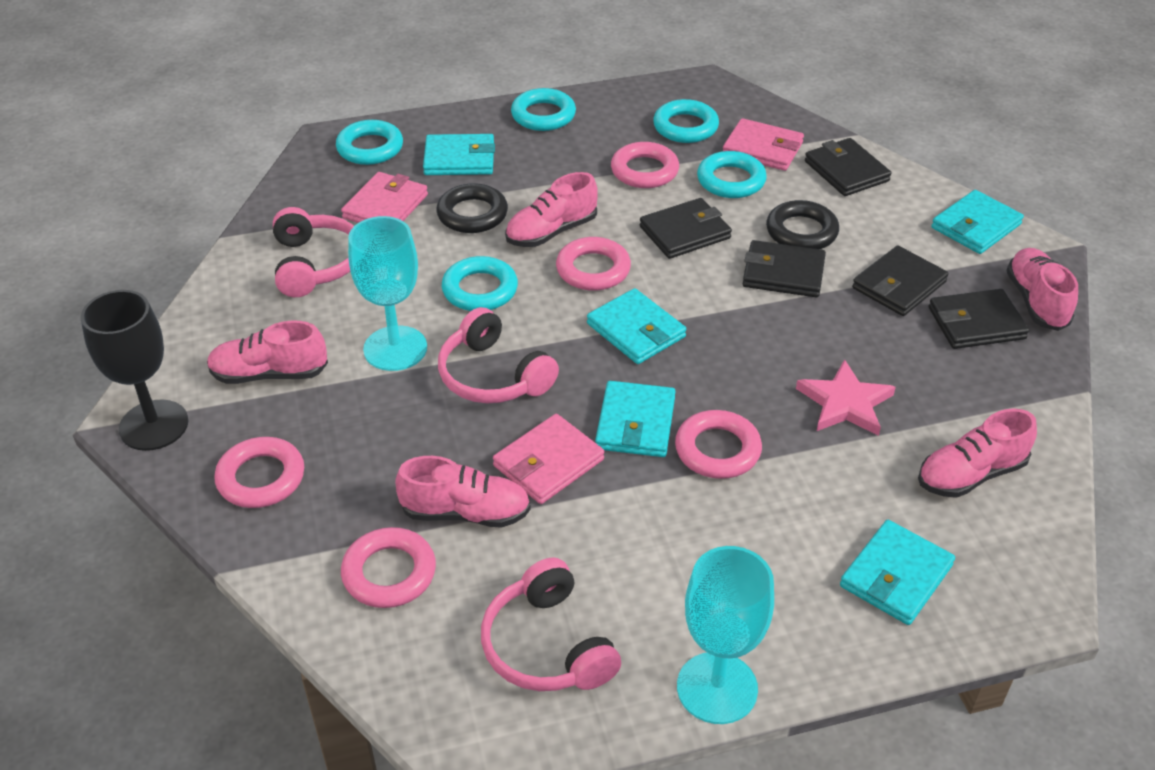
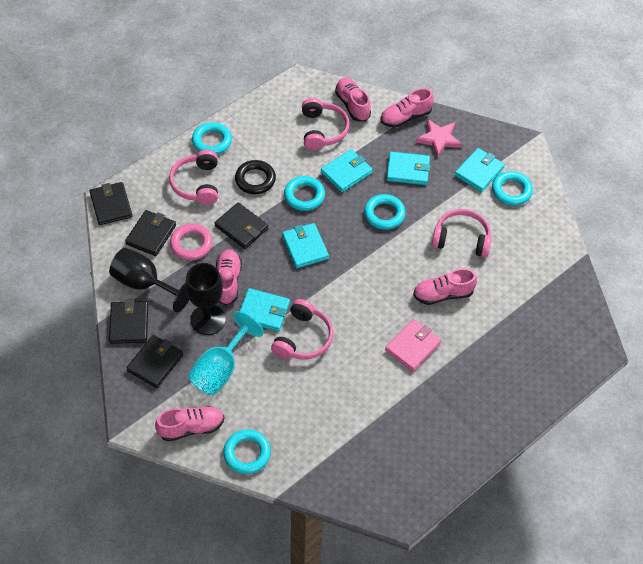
black goblet: [81,290,188,451] = 1 -> [109,248,189,312] [185,263,226,335] = 2
black ring: [436,183,508,233] [766,200,839,249] = 2 -> [235,160,276,194] = 1
pink headphones: [273,207,354,297] [438,307,559,403] [481,557,621,691] = 3 -> [169,150,218,205] [271,299,333,359] [302,98,350,151] [432,209,492,257] = 4
pink ring: [214,437,304,508] [341,527,436,608] [556,237,631,291] [611,142,679,188] [675,410,762,479] = 5 -> [170,224,213,260] = 1
pink wallet: [341,172,428,223] [493,414,604,504] [723,118,804,171] = 3 -> [385,319,441,372] = 1
turquoise goblet: [348,216,427,371] [677,546,774,724] = 2 -> [188,311,264,395] = 1

